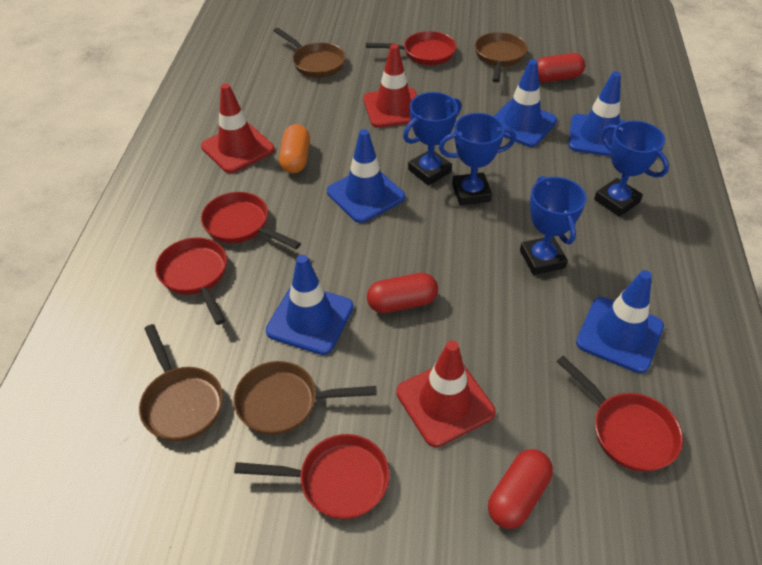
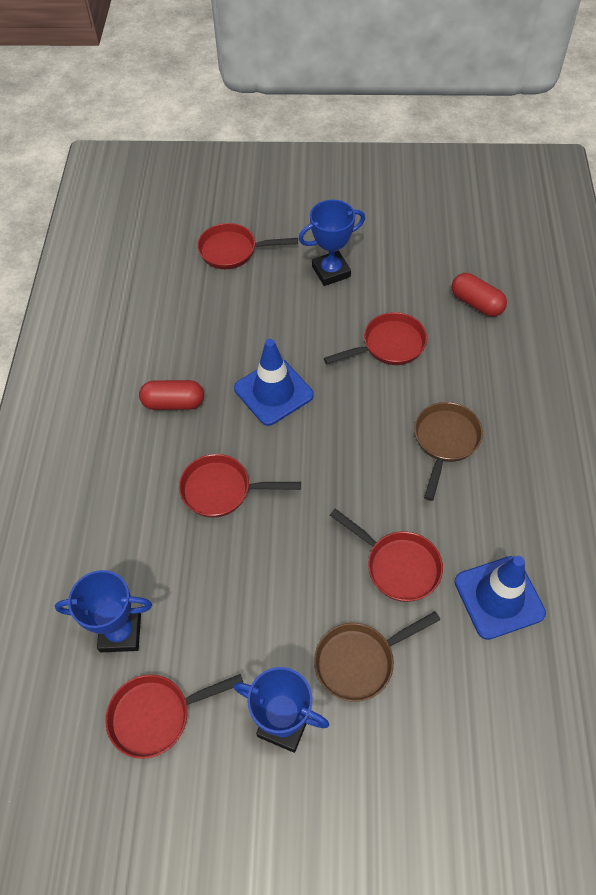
blue traffic cone: [266,255,354,355] [327,129,405,223] [494,59,557,147] [569,71,626,156] [576,270,664,373] = 5 -> [234,339,314,426] [455,556,546,640] = 2
blue trophy: [403,92,461,185] [439,113,516,205] [520,176,587,275] [594,121,669,217] = 4 -> [55,570,152,652] [234,667,329,753] [299,199,365,286] = 3
brown pan: [139,324,223,442] [234,361,376,435] [273,28,346,78] [475,32,527,83] = 4 -> [314,611,440,702] [414,402,483,501] = 2
orange capsule: [279,124,310,173] = 1 -> none = 0
red capsule: [367,273,438,313] [488,449,553,529] [537,53,585,82] = 3 -> [139,380,204,410] [452,273,507,317] = 2
red traffic cone: [201,83,275,173] [363,44,417,128] [396,341,495,447] = 3 -> none = 0

